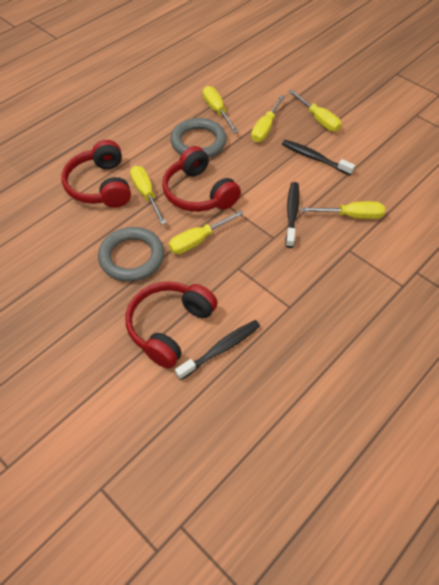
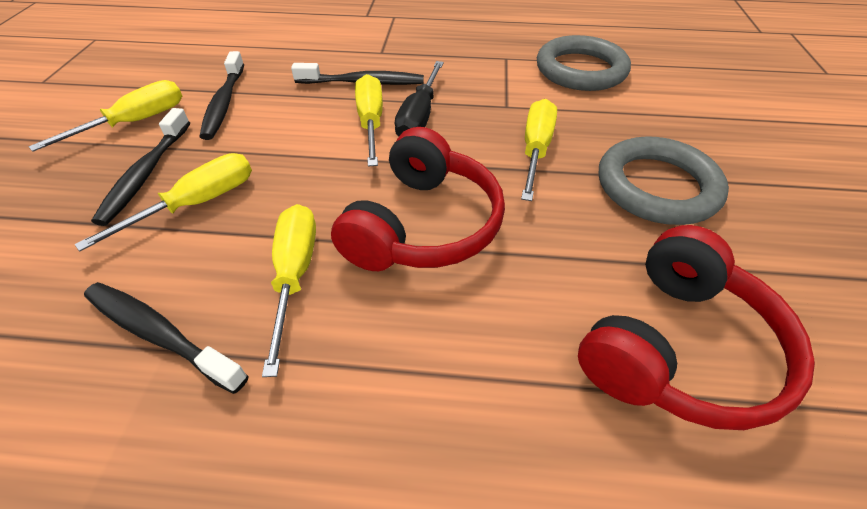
black screwdriver: none = 0 -> [394,61,444,136] = 1
black toothbrush: [175,320,260,380] [282,140,355,175] [285,182,300,248] = 3 -> [84,282,249,394] [91,108,190,226] [199,51,244,140] [291,63,424,85] = 4
red headphones: [61,140,131,208] [126,281,218,369] [162,146,241,212] = 3 -> [331,127,505,271] [578,225,815,430] = 2
yellow screwdriver: [130,166,166,225] [169,210,244,254] [203,86,239,133] [251,95,285,142] [288,90,342,132] [301,201,385,219] = 6 -> [29,80,182,152] [75,153,252,251] [262,204,316,377] [355,74,383,167] [521,99,557,201] = 5

